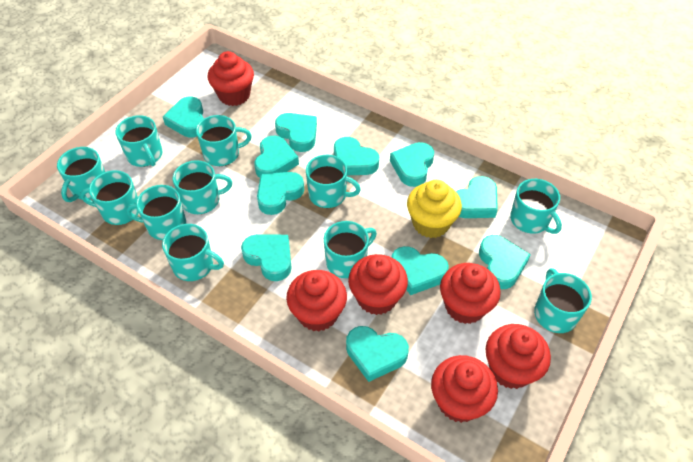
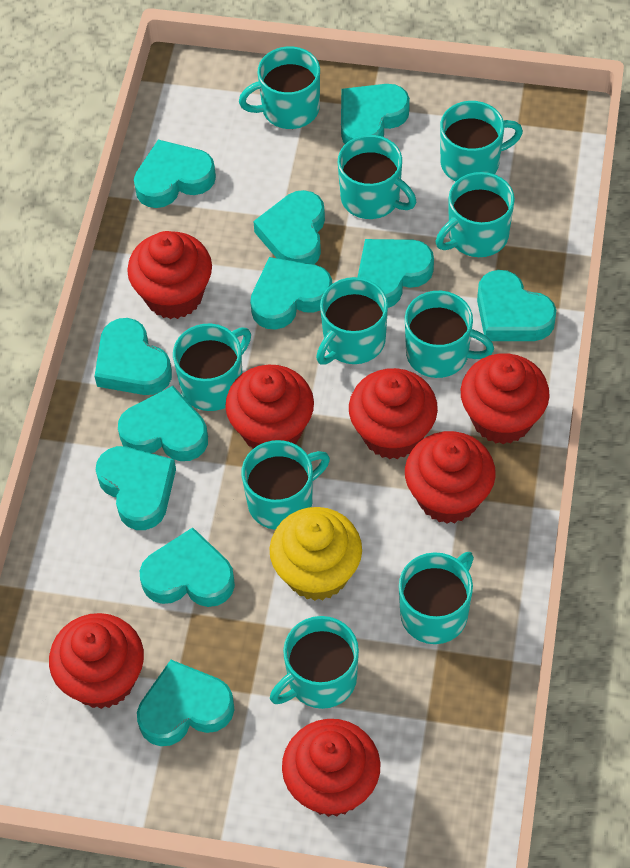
red cupcake: [208,51,254,106] [286,270,347,332] [348,254,408,315] [431,355,498,423] [440,263,501,324] [486,324,551,389] = 6 -> [49,613,144,709] [127,231,212,319] [225,365,314,449] [282,719,381,817] [349,368,438,459] [405,431,496,524] [461,353,550,444] = 7
turquoise mug: [57,147,105,202] [80,170,139,225] [116,115,162,167] [126,185,186,240] [162,224,224,281] [173,160,232,214] [196,115,252,166] [306,155,361,208] [324,221,377,278] [510,179,562,234] [534,268,592,333] = 11 -> [173,324,251,411] [239,47,320,129] [242,440,330,530] [270,616,359,709] [316,277,388,364] [338,135,416,219] [399,552,474,644] [405,291,494,378] [436,172,515,257] [440,101,523,181] = 10

